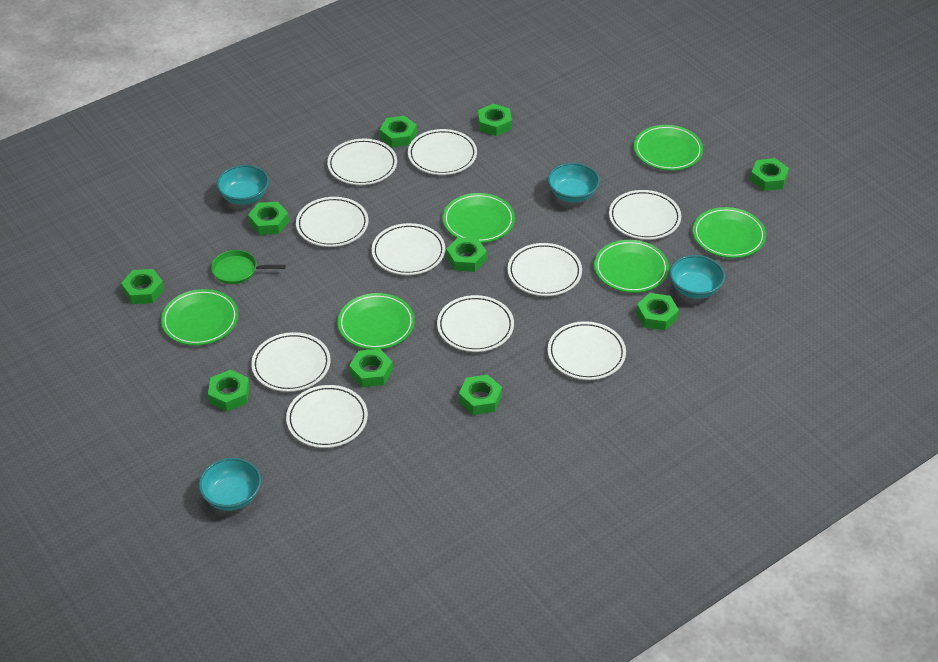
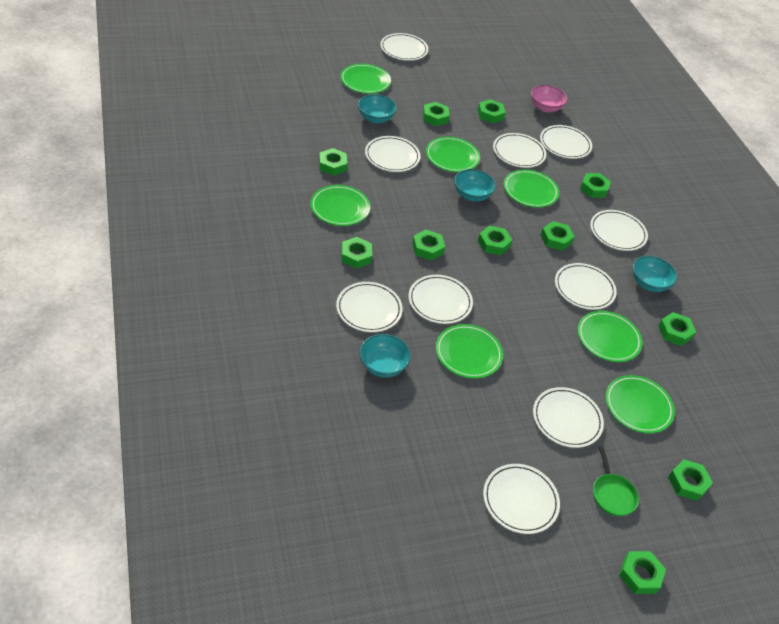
green nut: [121,269,164,304] [208,370,250,411] [248,202,289,235] [349,349,393,387] [380,116,417,147] [446,237,487,272] [459,375,502,415] [478,104,512,136] [636,293,679,330] [750,158,789,191] = 10 -> [319,148,347,176] [341,237,372,269] [412,230,445,260] [423,102,450,126] [478,99,505,123] [478,226,512,255] [541,221,575,251] [580,173,611,198] [619,551,666,594] [658,312,696,346] [668,459,713,501] = 11
green plate: [161,289,239,345] [338,293,415,349] [443,193,515,243] [594,240,669,293] [634,125,703,170] [693,207,766,258] = 6 -> [310,185,370,226] [340,63,391,94] [426,137,480,172] [436,324,503,378] [504,169,559,208] [578,311,643,362] [605,375,675,433] = 7
pink bowl: none = 0 -> [531,85,568,112] = 1

